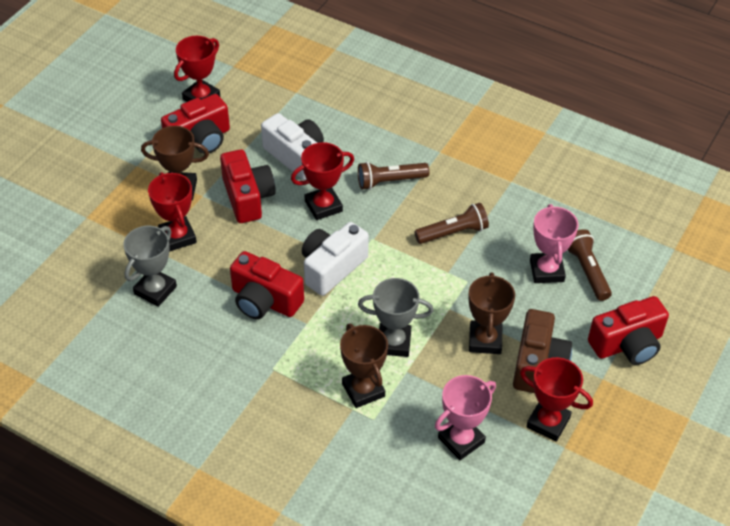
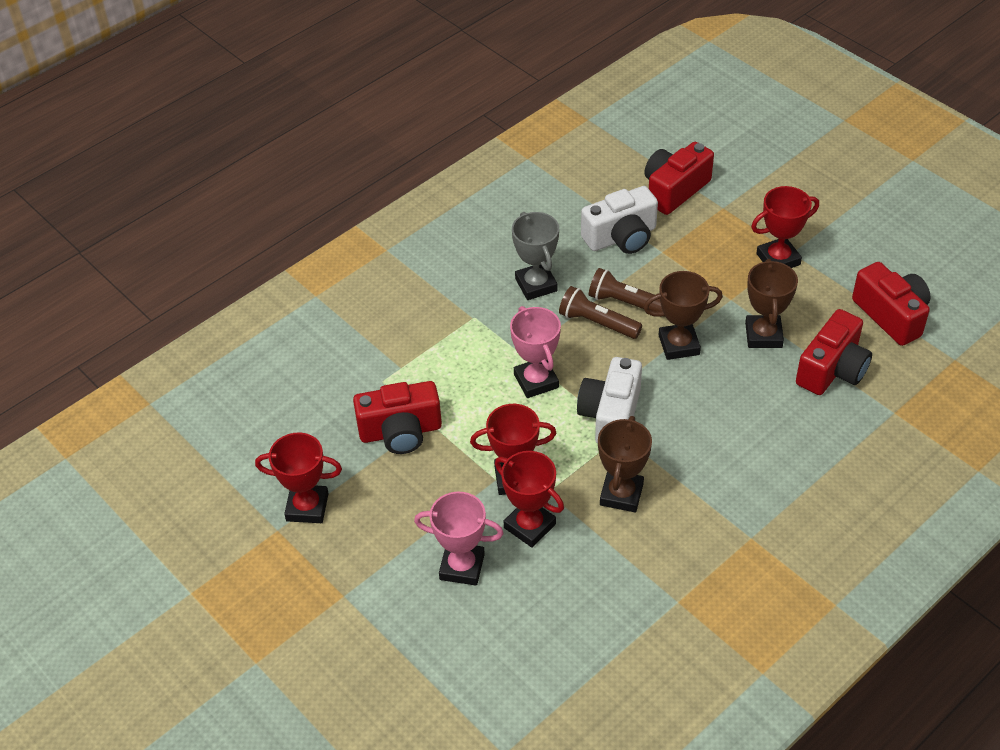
brown camera: [513,309,572,393] = 1 -> none = 0
brown flashlight: [358,162,429,190] [414,203,489,244] [567,229,612,301] = 3 -> [559,286,642,339] [589,268,665,317] = 2
grey trophy: [123,226,177,307] [358,278,433,357] = 2 -> [512,212,559,300] = 1

